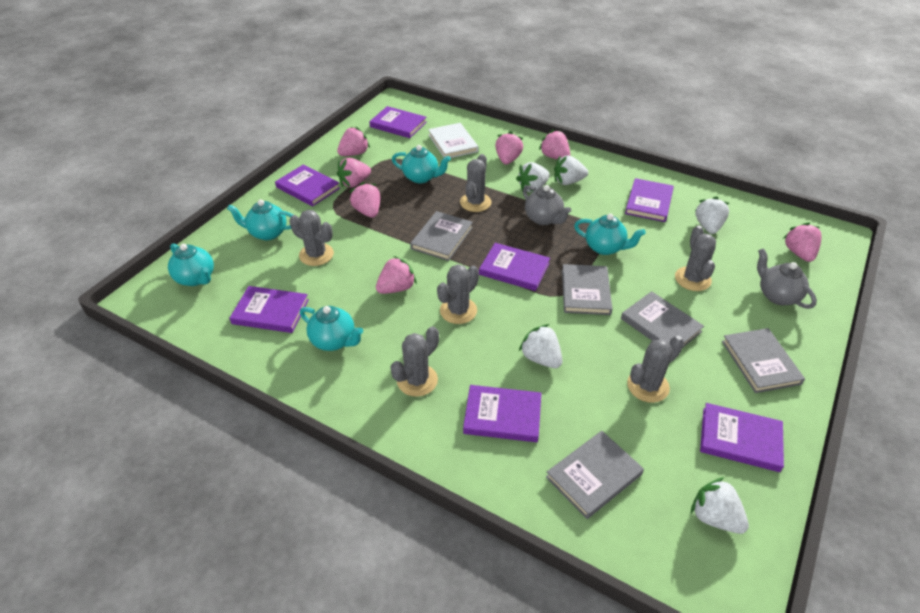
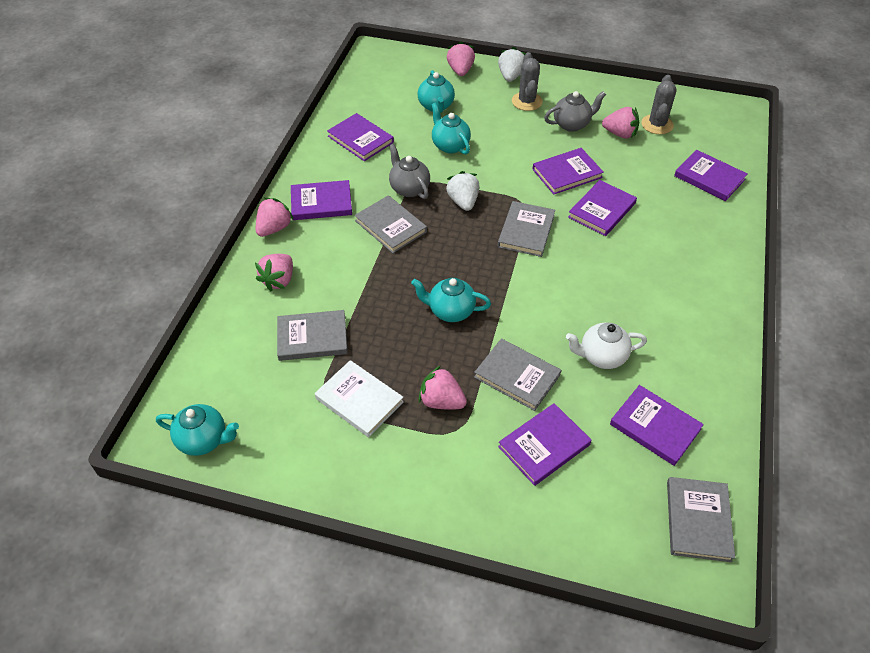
grey cactus: [289,210,334,266] [390,326,439,397] [437,264,479,324] [460,154,492,212] [627,336,684,403] [675,226,716,291] = 6 -> [512,52,543,111] [641,75,677,134] = 2
pink strawberry: [337,126,370,156] [337,158,371,188] [349,182,380,218] [376,256,417,294] [495,131,523,165] [539,129,570,160] [783,222,821,262] = 7 -> [255,254,293,291] [256,198,294,237] [419,366,467,410] [447,42,475,76] [602,107,639,139] = 5
turquoise teapot: [168,243,214,286] [227,199,293,240] [300,306,363,351] [392,145,451,184] [574,214,646,255] = 5 -> [156,404,239,456] [411,278,491,322] [418,70,455,113] [431,102,471,155] = 4
white strawberry: [516,162,550,192] [519,324,563,368] [554,155,588,185] [691,477,749,534] [695,196,729,234] = 5 -> [446,171,479,211] [498,47,526,82] = 2
white teapot: none = 0 -> [566,323,647,369] = 1

